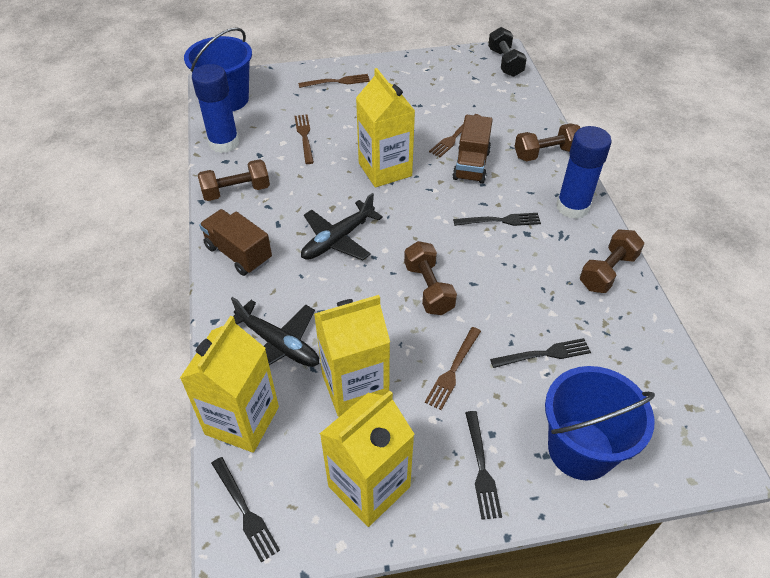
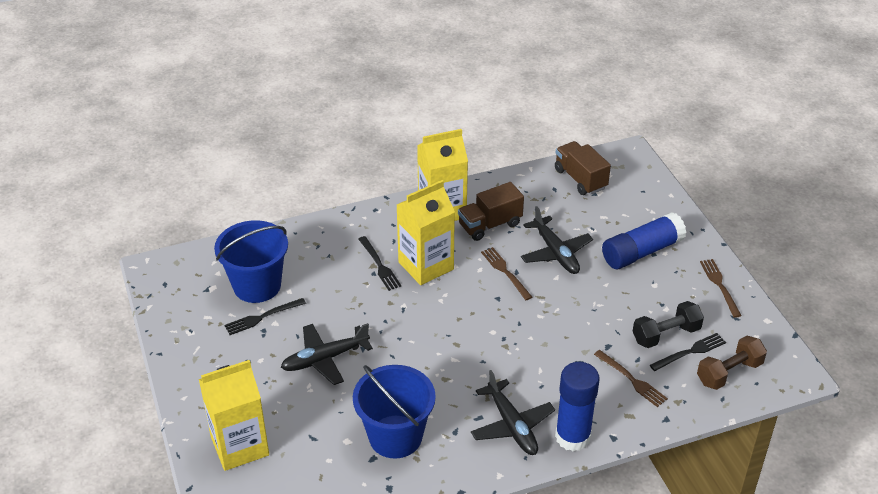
black fork: [211,457,280,562] [453,213,541,226] [465,411,502,520] [490,338,591,368] = 4 -> [224,298,306,335] [359,236,401,291] [650,333,726,371] = 3
black plane: [224,297,319,367] [301,193,383,260] = 2 -> [281,323,373,385] [471,370,555,455] [521,206,593,274] = 3
brown dumbbell: [198,159,270,201] [404,241,457,315] [515,123,580,161] [580,229,644,293] = 4 -> [697,336,767,390] = 1
brown fork: [295,114,314,164] [298,74,370,88] [425,327,481,410] [429,114,480,157] = 4 -> [481,247,532,300] [594,350,668,407] [700,259,742,318] = 3
yellow carton: [180,316,279,453] [314,295,390,417] [320,391,415,527] [356,68,415,188] = 4 -> [199,360,269,471] [397,180,455,285] [417,129,468,221] = 3

